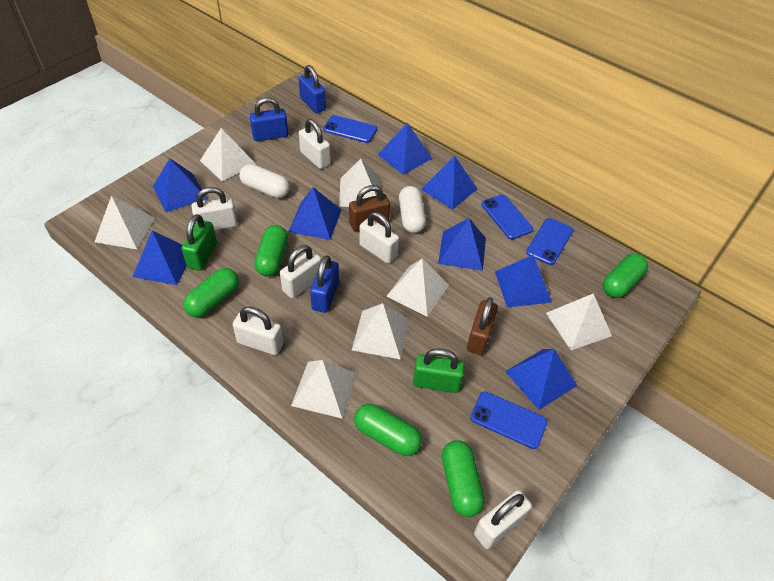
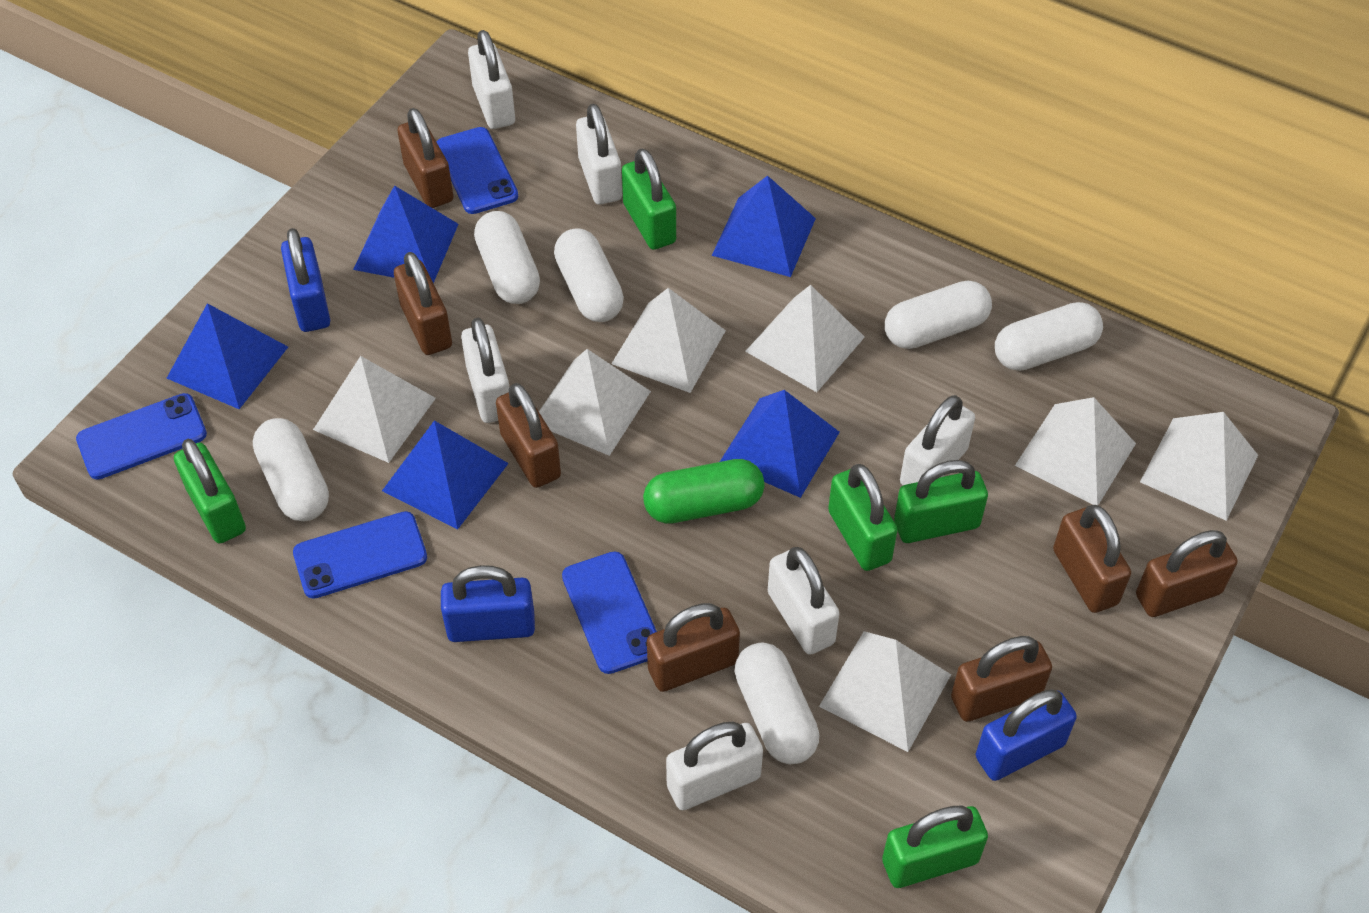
blue pyramid: [133,230,187,285] [153,158,207,212] [288,187,341,240] [377,123,432,175] [421,156,477,210] [438,218,486,271] [495,255,552,308] [505,349,577,410] = 8 -> [167,303,288,409] [353,185,458,283] [382,420,509,530] [712,175,816,277] [720,390,840,498] = 5
brown padlock: [349,185,390,231] [467,297,498,355] = 2 -> [394,252,452,355] [398,108,453,208] [496,383,561,488] [647,603,740,692] [951,636,1052,722] [1053,505,1131,613] [1136,530,1237,617] = 7
green capsule: [183,268,239,317] [254,225,288,276] [354,404,422,456] [442,440,484,517] [603,253,648,298] = 5 -> [643,459,765,524] = 1
green padlock: [181,214,217,271] [413,348,465,393] = 2 -> [174,439,246,543] [622,149,676,250] [828,464,898,571] [882,806,988,888] [894,460,988,543] = 5
white capsule: [239,164,290,198] [399,186,426,233] = 2 -> [253,418,329,521] [474,211,540,304] [554,228,624,322] [735,642,819,764] [885,281,992,349] [995,302,1103,371] = 6

